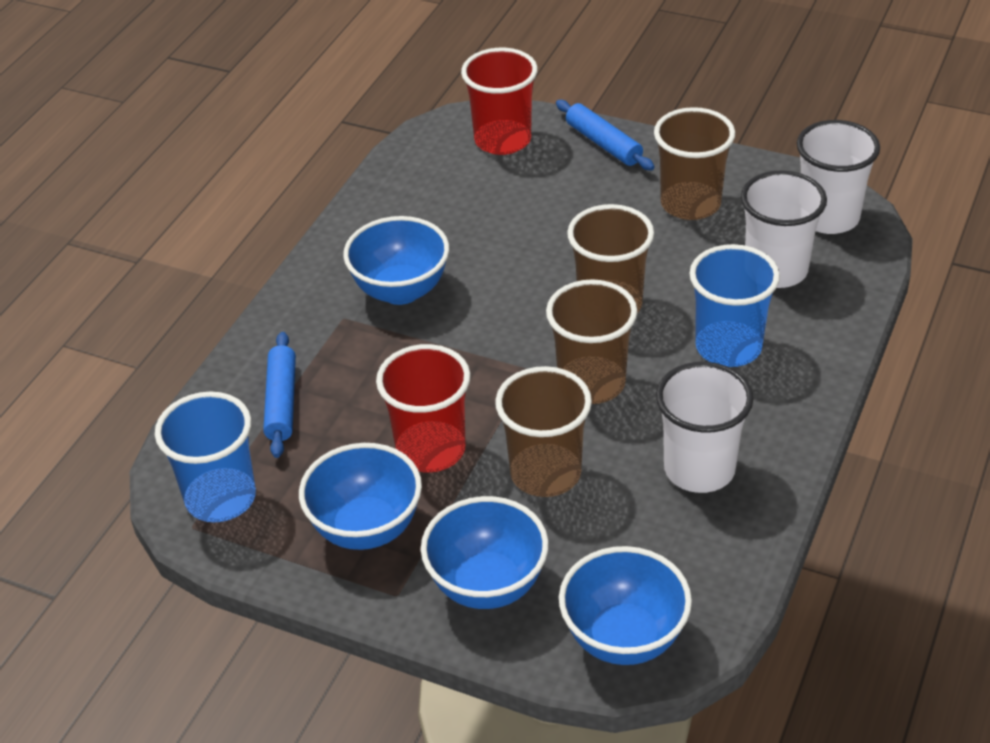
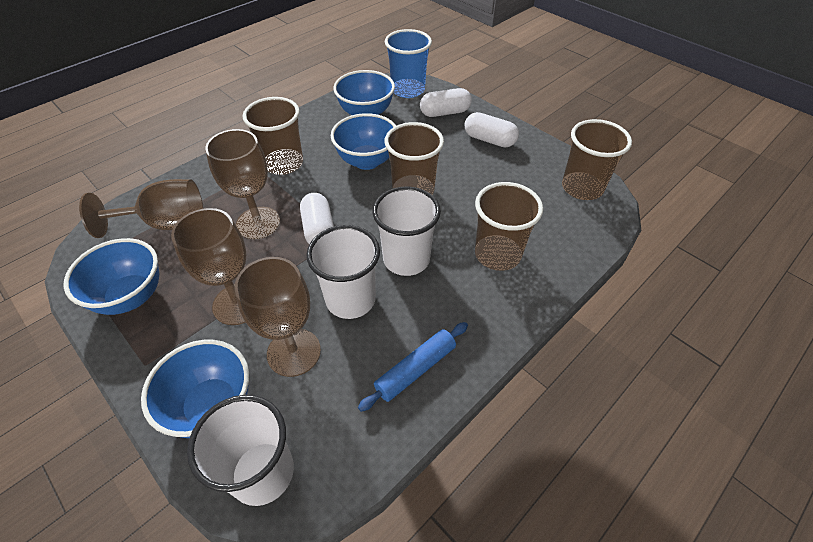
blue cup: [155,392,256,522] [689,244,780,367] = 2 -> [385,29,432,98] = 1
blue rolling pin: [263,332,296,458] [556,100,655,170] = 2 -> [358,322,468,412] = 1
brown goblet: none = 0 -> [79,179,203,238] [171,208,246,325] [205,129,280,239] [235,257,321,377] = 4
red cup: [376,344,471,472] [461,48,538,155] = 2 -> none = 0
white capsule: none = 0 -> [300,193,334,244] [420,88,472,117] [465,112,519,147] = 3

